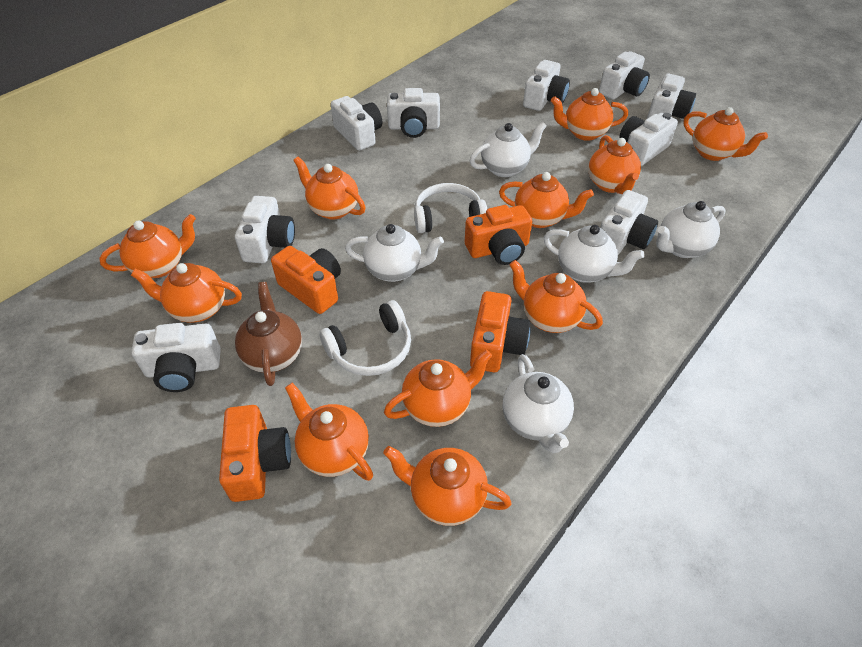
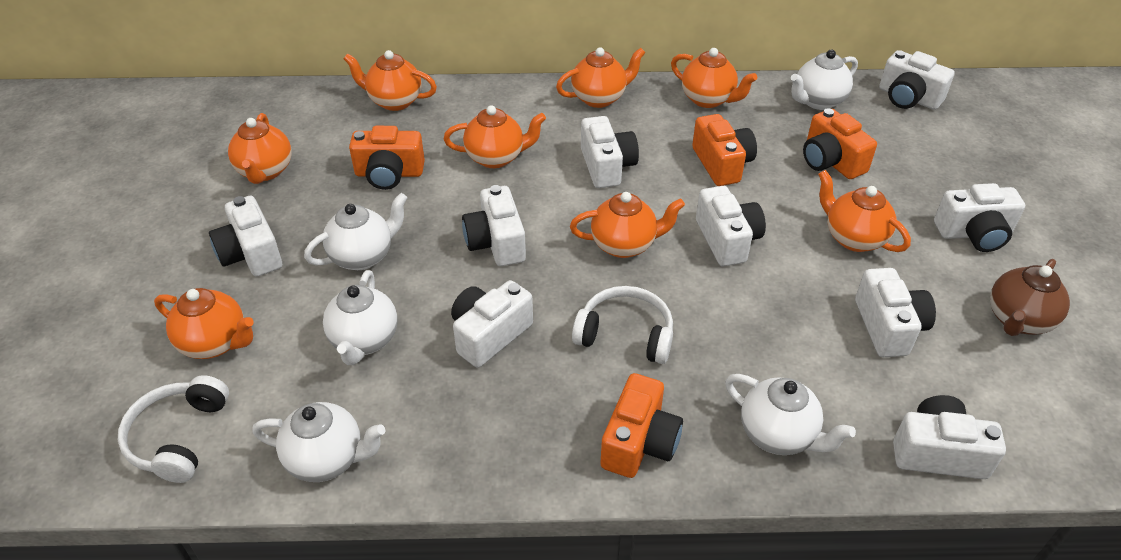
orange teapot: [99,214,196,278] [131,263,242,323] [285,383,373,481] [293,156,366,220] [383,446,512,526] [384,350,492,427] [499,172,594,228] [509,260,603,333] [551,88,628,141] [588,135,641,194] [683,107,768,161] = 11 -> [154,288,254,359] [228,113,292,184] [343,50,437,111] [444,105,546,168] [556,47,646,108] [570,192,685,258] [671,48,757,108] [818,170,911,252] = 8

